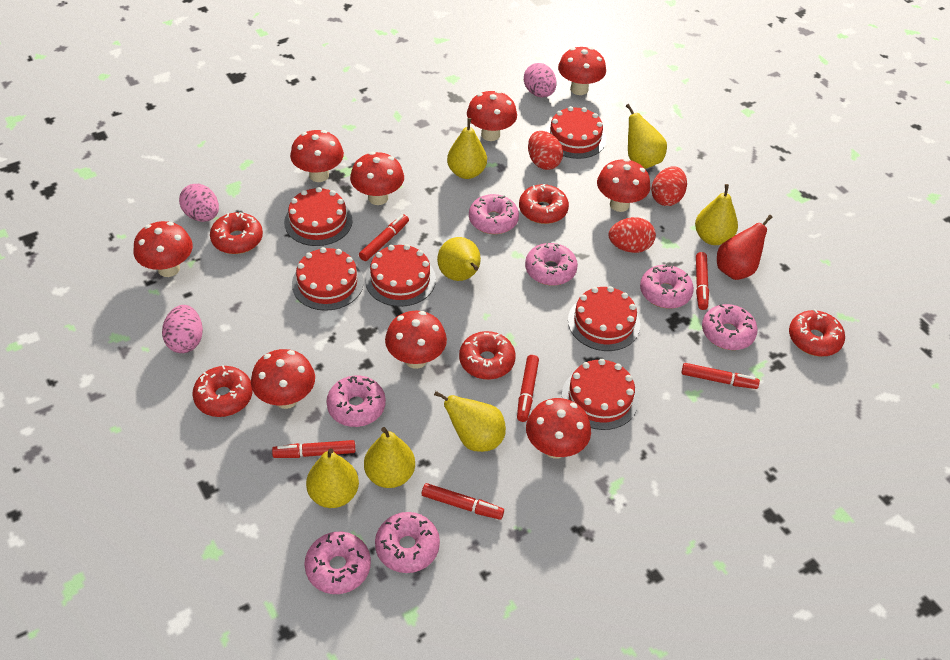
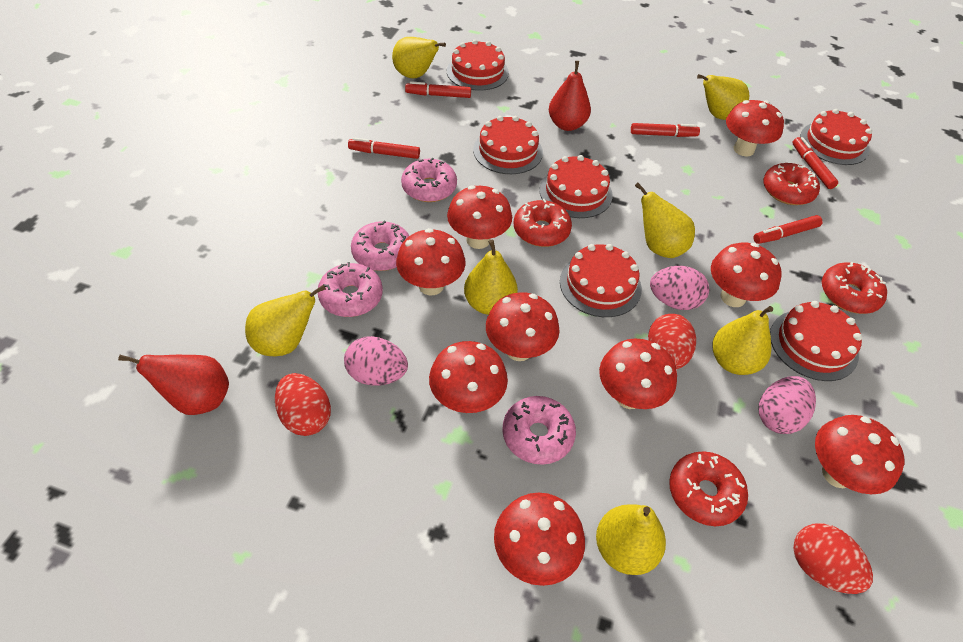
pink donut: [304,532,371,594] [326,375,386,427] [375,512,440,573] [469,194,519,234] [525,242,578,286] [640,264,694,309] [702,304,758,350] = 7 -> [318,262,383,317] [351,221,409,271] [401,158,457,202] [502,396,576,465] = 4
red donut: [192,365,253,417] [210,212,263,254] [459,331,516,380] [519,184,569,224] [789,309,845,357] = 5 -> [514,199,572,247] [669,451,748,526] [763,163,820,205] [822,262,887,314] = 4
red marker: [272,440,355,458] [359,214,409,261] [422,483,504,520] [517,355,539,422] [681,363,760,389] [696,252,709,310] = 6 -> [348,137,420,159] [405,81,471,98] [631,123,700,137] [753,215,823,244] [792,137,838,189] = 5
red pear: [717,215,772,280] = 1 -> [118,355,229,415] [549,61,591,131] = 2

